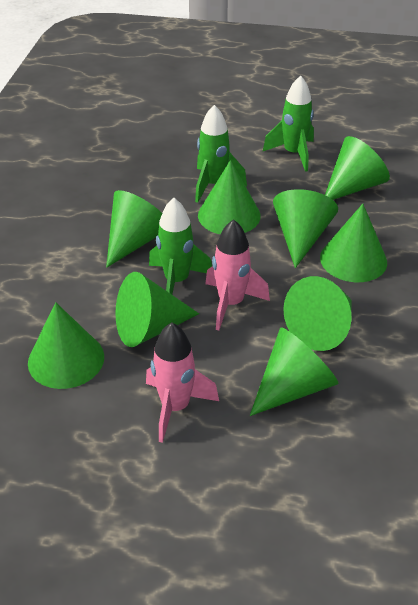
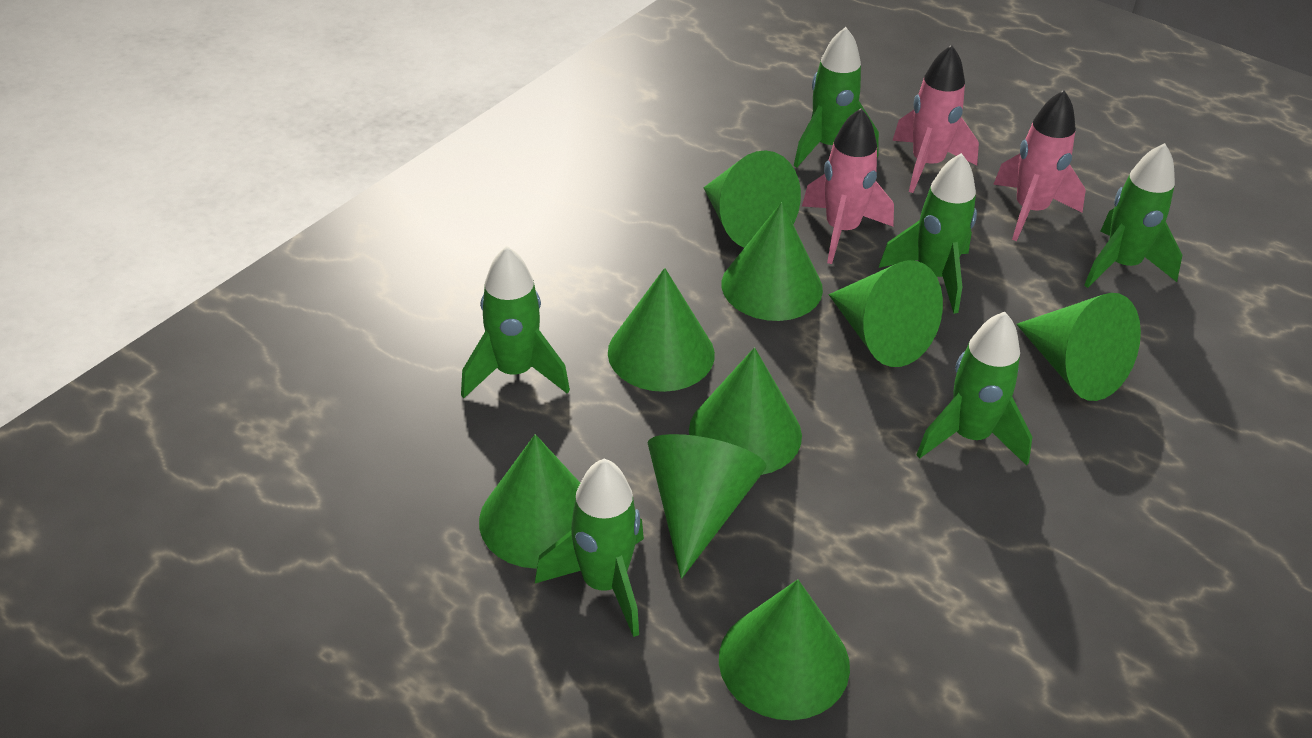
green rocket: [149,198,212,294] [195,105,247,203] [262,75,314,172] = 3 -> [461,246,570,398] [535,459,644,637] [794,27,879,168] [878,153,977,314] [916,312,1032,466] [1084,143,1182,288] = 6
pink rocket: [146,322,219,443] [205,219,270,331] = 2 -> [802,108,894,264] [892,45,979,193] [993,90,1086,241] = 3

